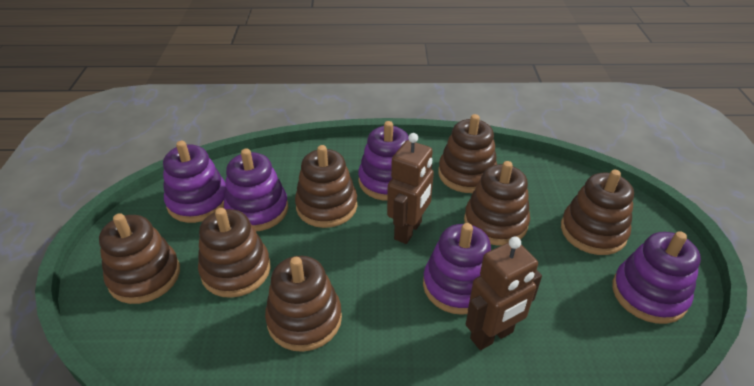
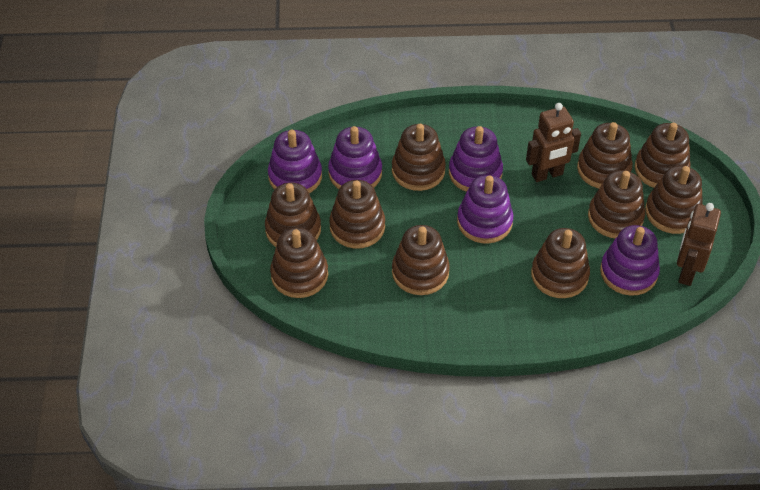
brown stacking toy: [99,213,180,304] [198,208,271,298] [265,256,342,352] [295,145,357,228] [438,114,497,193] [464,161,530,246] [561,170,634,255] = 7 -> [265,183,321,247] [270,228,328,298] [329,180,385,249] [392,124,446,191] [392,225,450,295] [531,228,590,298] [577,122,633,189] [588,170,645,238] [635,123,691,188] [645,166,703,234] = 10

